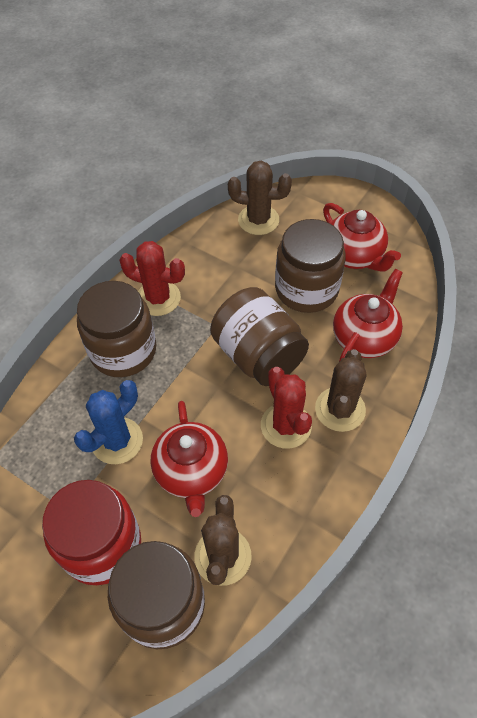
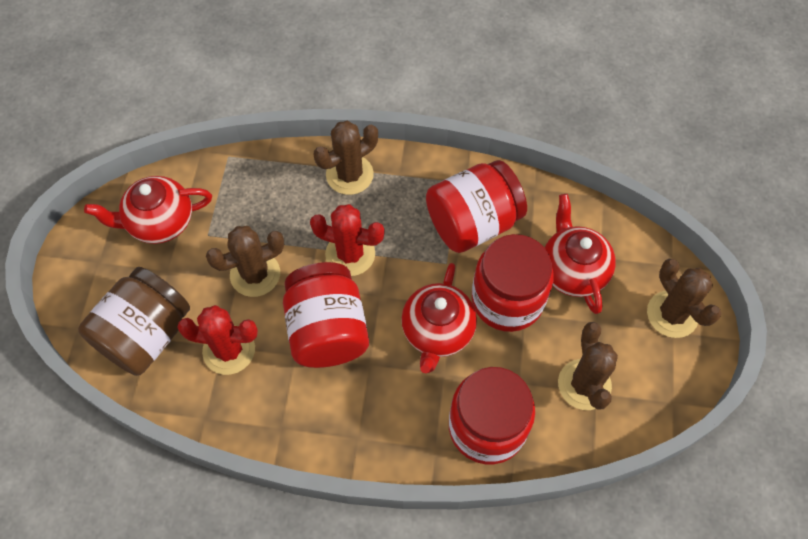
blue cactus: [74,380,143,464] = 1 -> none = 0
brown cactus: [194,495,252,586] [228,161,292,235] [315,349,367,432] = 3 -> [206,226,284,297] [314,121,378,195] [558,322,618,410] [647,259,721,338] = 4
brown jar: [77,281,156,377] [108,541,205,649] [210,287,309,386] [275,219,346,313] = 4 -> [78,267,190,376] = 1
red jar: [42,480,141,585] = 1 -> [283,262,369,368] [426,160,527,253] [449,367,535,464] [472,234,554,332] = 4

